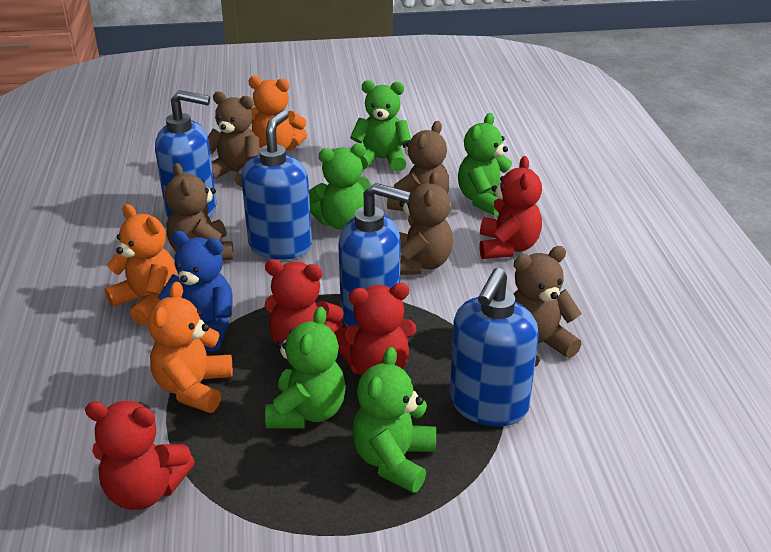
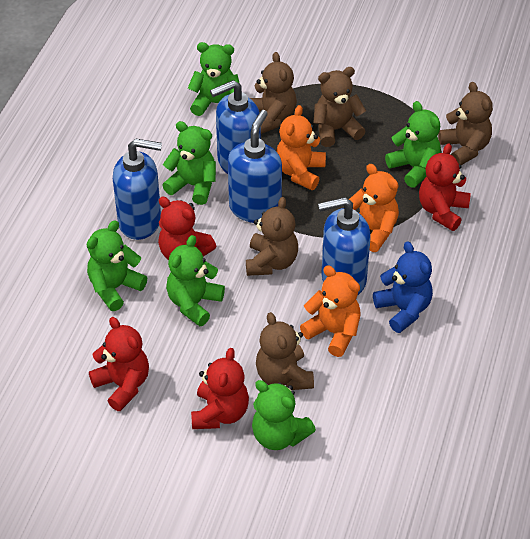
green teddy bear: [265,307,346,429] [309,143,371,230] [350,80,411,172] [352,347,436,493] [458,113,512,216] = 5 -> [87,220,147,311] [162,121,216,205] [166,235,225,326] [188,42,240,116] [252,380,316,450] [385,101,441,188] = 6

